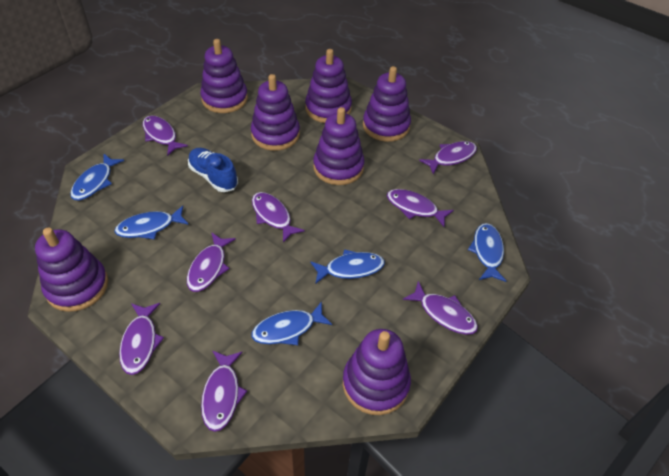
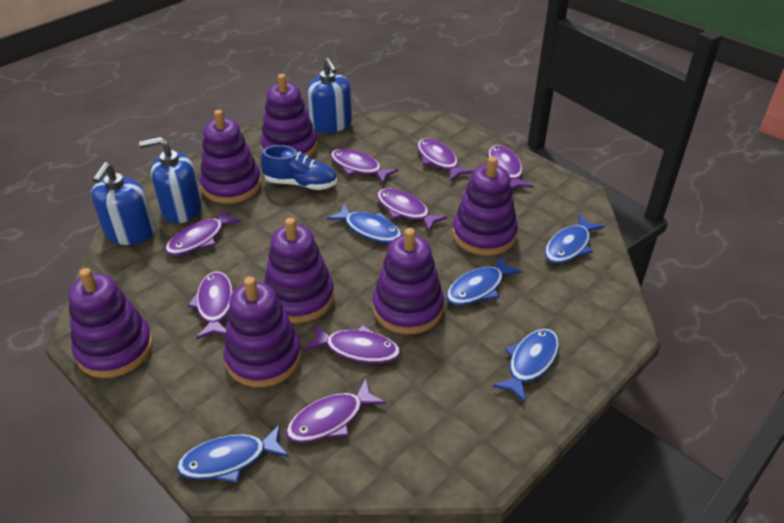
blue soap dispenser: none = 0 -> [91,162,155,245] [139,137,201,223] [306,58,352,133] = 3

